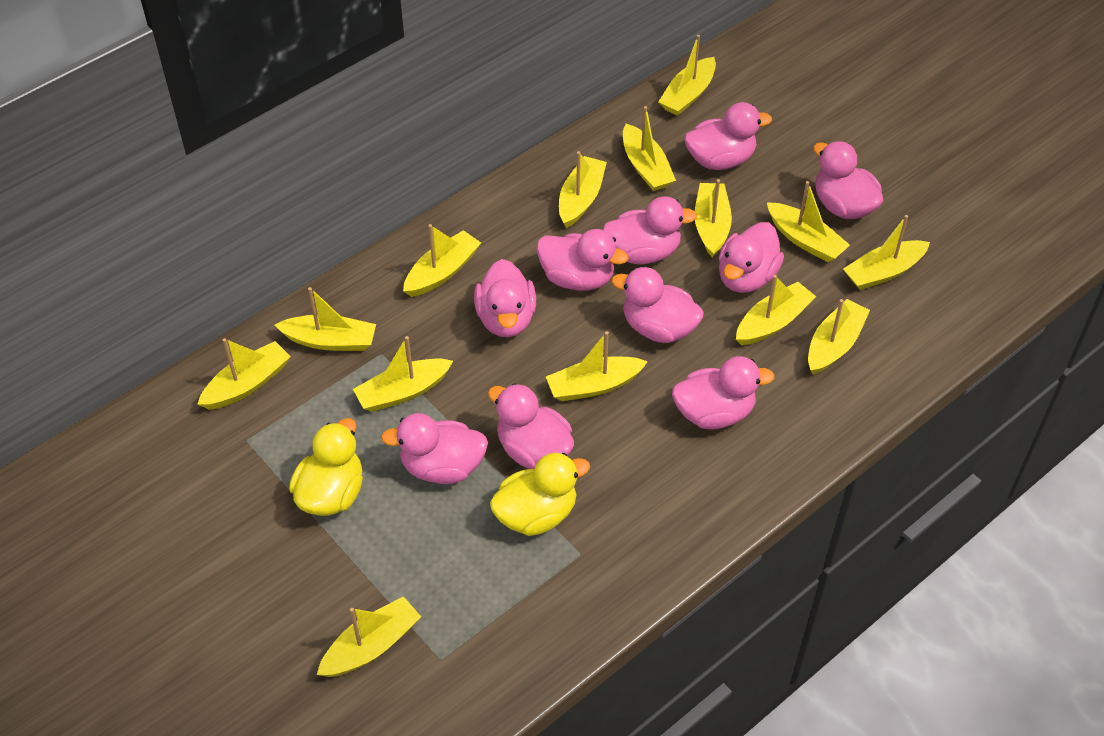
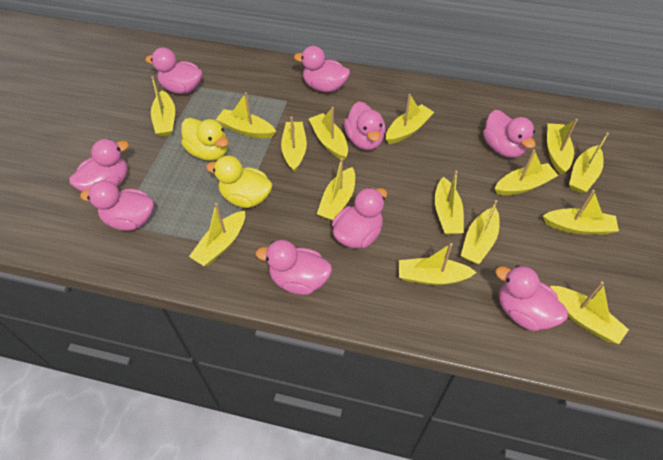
pink duck: [381,413,488,484] [474,259,536,337] [488,383,574,469] [536,229,628,291] [603,196,697,265] [611,267,704,343] [672,356,775,430] [684,102,772,170] [719,222,784,293] [813,141,883,219] = 10 -> [69,139,129,192] [80,180,154,231] [145,48,203,94] [256,240,332,295] [294,46,350,92] [332,187,387,248] [344,101,385,150] [483,110,535,158] [495,265,568,331] = 9
yellow boat: [197,338,291,410] [275,287,376,351] [317,596,421,677] [353,336,453,412] [403,224,481,297] [546,331,648,401] [559,151,607,228] [623,106,676,191] [658,35,716,116] [695,179,732,258] [736,275,816,345] [767,181,850,262] [808,299,870,374] [843,215,930,290] = 14 -> [151,76,175,137] [189,203,245,266] [216,92,276,138] [281,116,307,173] [309,107,348,160] [317,158,355,221] [386,94,434,144] [399,243,477,285] [435,170,464,235] [461,200,500,264] [494,149,559,195] [543,190,619,235] [547,119,578,175] [550,281,629,344] [569,132,609,193] = 15

